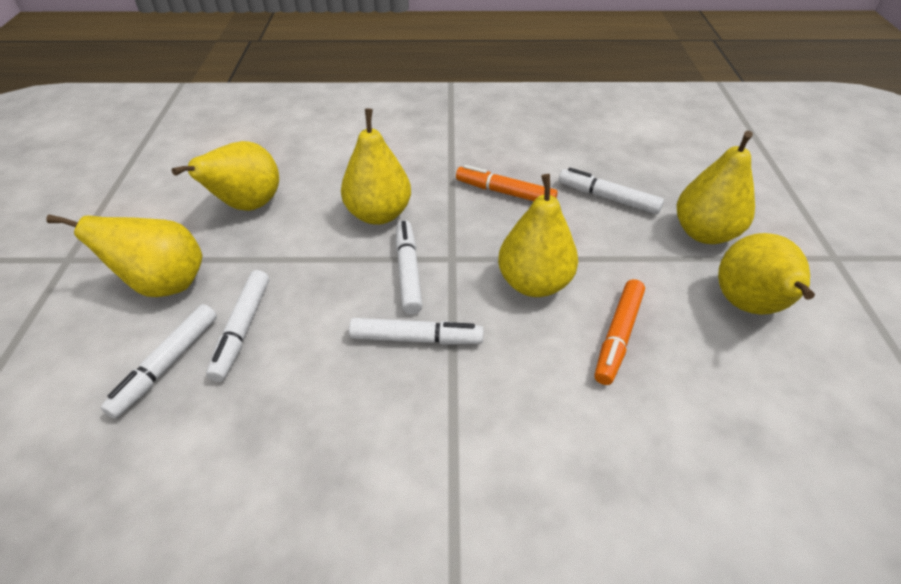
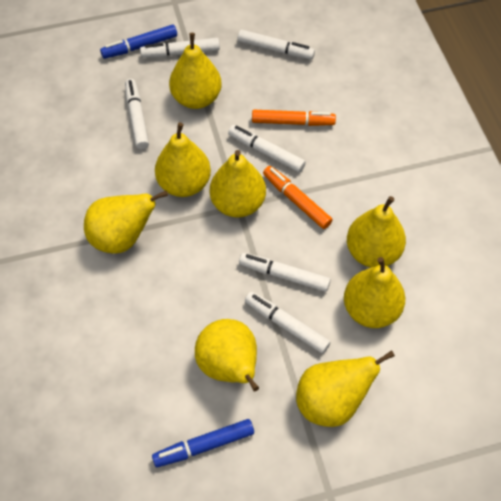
blue marker: none = 0 -> [100,25,177,59] [152,419,254,467] = 2
white marker: [101,304,217,419] [206,270,269,382] [349,318,484,345] [396,220,422,314] [559,167,664,214] = 5 -> [125,79,149,149] [140,38,220,58] [228,125,306,172] [238,30,315,60] [239,253,331,292] [245,292,330,354] = 6
yellow pear: [46,214,202,297] [172,141,279,211] [341,109,411,225] [498,174,578,297] [677,131,755,244] [718,233,815,315] = 6 -> [84,190,168,254] [155,123,211,197] [169,33,222,109] [195,319,259,391] [210,150,266,218] [296,350,395,427] [344,257,405,328] [347,196,406,267] = 8

